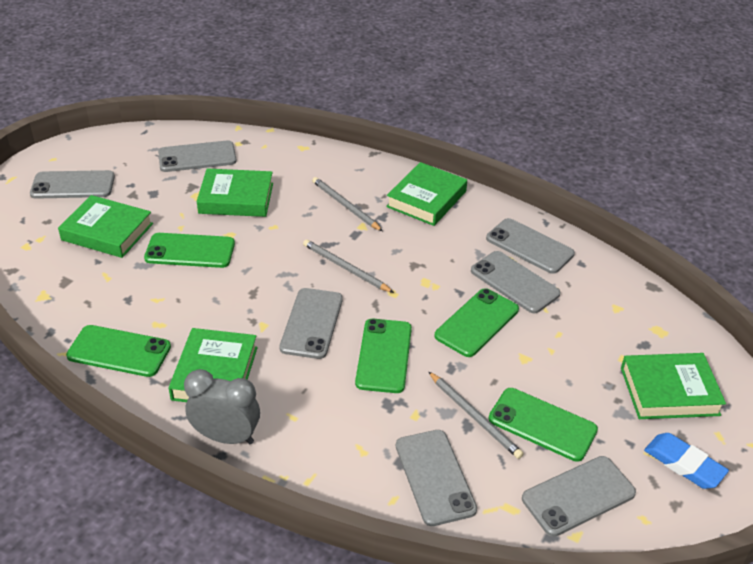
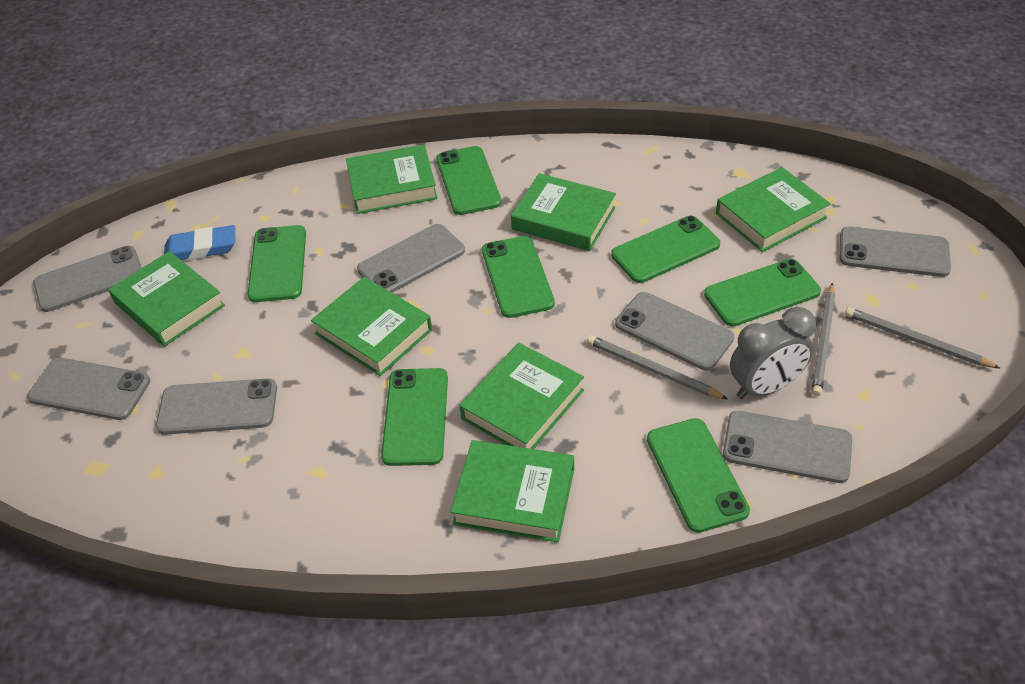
green book: [58,195,153,258] [169,328,258,402] [197,168,273,217] [386,162,467,226] [621,353,726,419] = 5 -> [108,251,225,347] [311,277,432,376] [346,145,438,214] [451,440,574,542] [460,343,584,449] [511,173,616,251] [716,167,831,252] = 7
green phone: [66,325,171,377] [144,233,235,268] [355,319,412,393] [434,288,519,357] [489,388,598,462] = 5 -> [248,225,306,302] [381,368,448,466] [436,146,501,215] [482,236,555,318] [611,216,720,283] [647,418,750,533] [704,259,821,327] = 7

